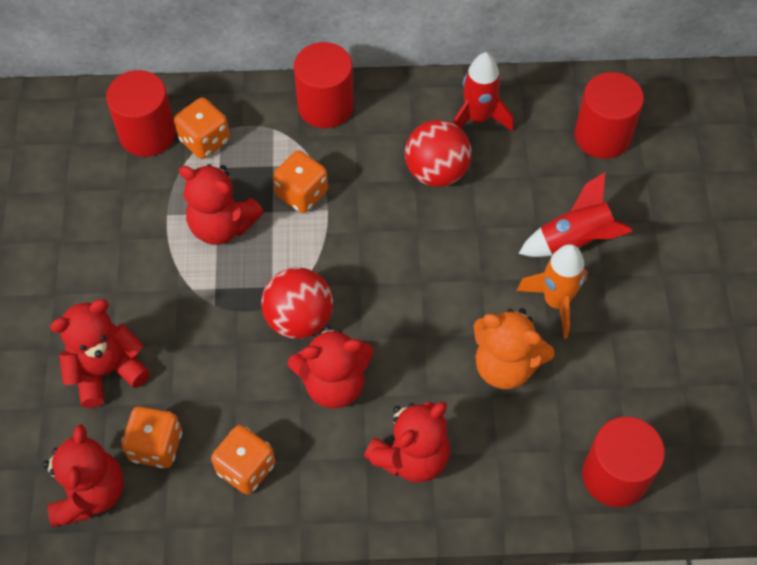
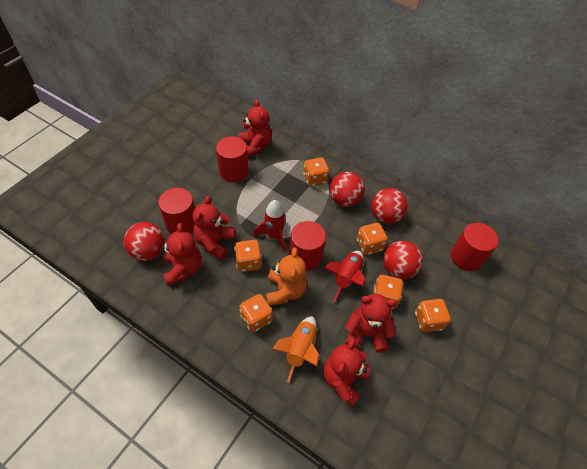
orange dice: [121,407,182,468] [174,97,230,159] [211,425,275,494] [273,151,328,213] = 4 -> [234,240,262,272] [239,294,273,332] [303,157,330,187] [357,223,388,255] [373,275,403,309] [415,299,451,332] = 6
red ball: [261,267,333,339] [405,120,472,187] = 2 -> [124,222,165,261] [330,172,365,207] [371,188,408,224] [383,241,423,279] = 4

